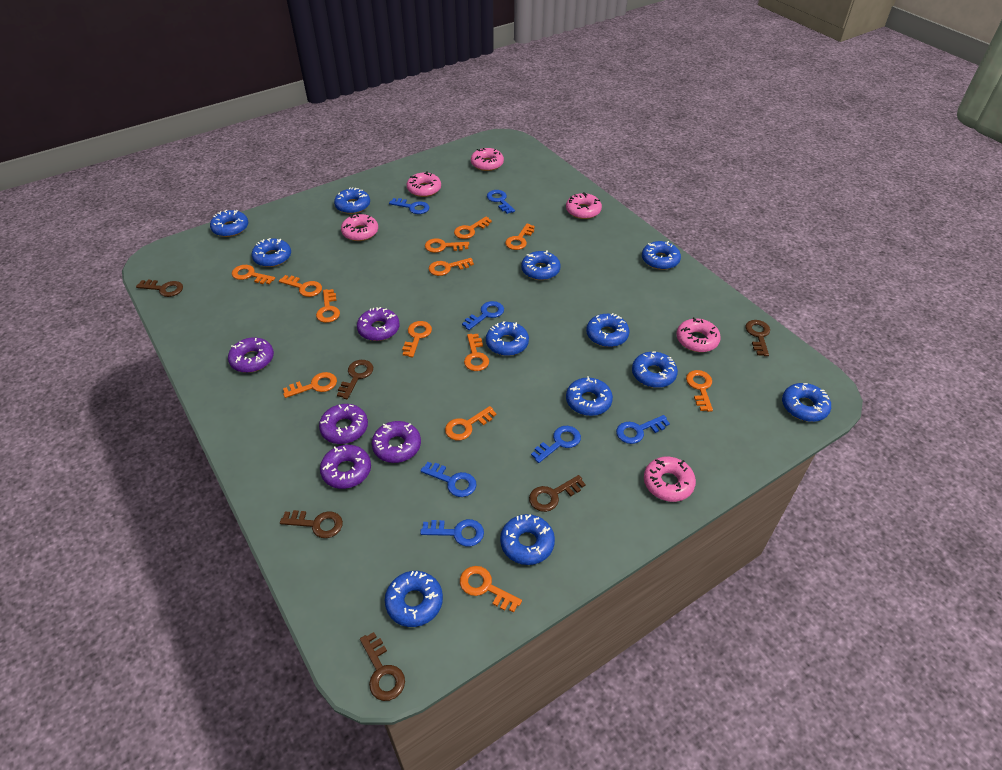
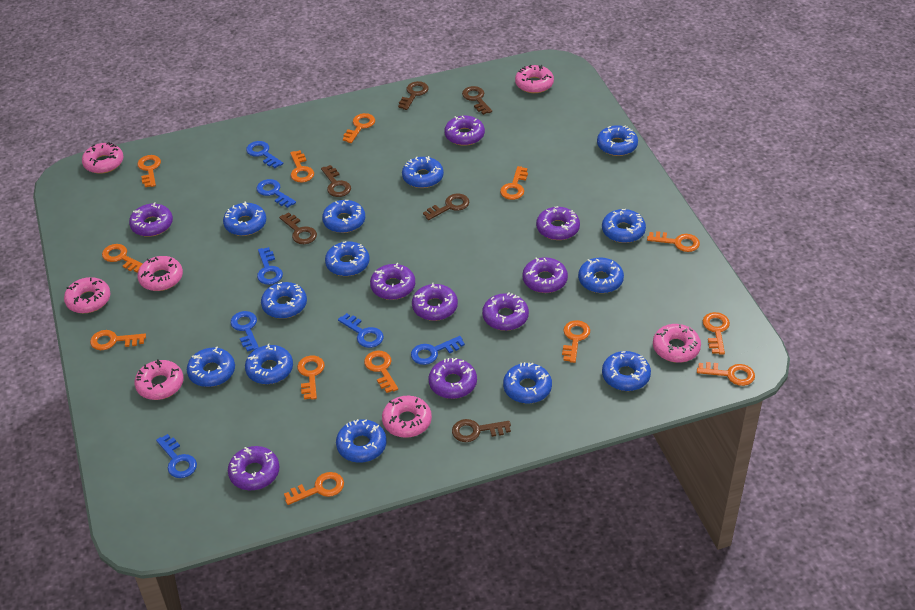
blue donut: [210,210,248,237] [252,238,291,267] [334,187,370,214] [385,571,443,627] [486,321,529,356] [500,514,555,565] [521,251,561,280] [566,376,613,416] [586,313,629,347] [632,351,678,388] [642,241,681,270] [782,383,831,422] = 12 -> [187,346,235,387] [223,202,266,236] [245,344,293,384] [261,282,307,319] [322,200,365,233] [325,241,370,276] [336,419,387,463] [402,156,444,188] [503,362,552,403] [578,258,624,293] [597,125,638,156] [602,209,646,243] [602,351,651,391] = 13
pink donut: [341,214,378,241] [407,171,441,197] [471,148,504,171] [566,192,602,219] [644,457,696,502] [676,317,721,352] = 6 -> [64,277,111,313] [82,142,124,174] [135,359,184,400] [137,256,183,291] [382,396,432,438] [515,64,554,93] [653,324,701,363] = 7
purple donut: [228,338,274,373] [319,404,368,444] [320,445,371,489] [357,307,400,341] [372,421,421,463] = 5 -> [129,202,173,237] [228,446,279,490] [370,263,415,300] [412,283,458,321] [428,358,477,399] [444,116,485,146] [482,293,529,331] [522,257,568,293] [536,206,580,240] = 9

